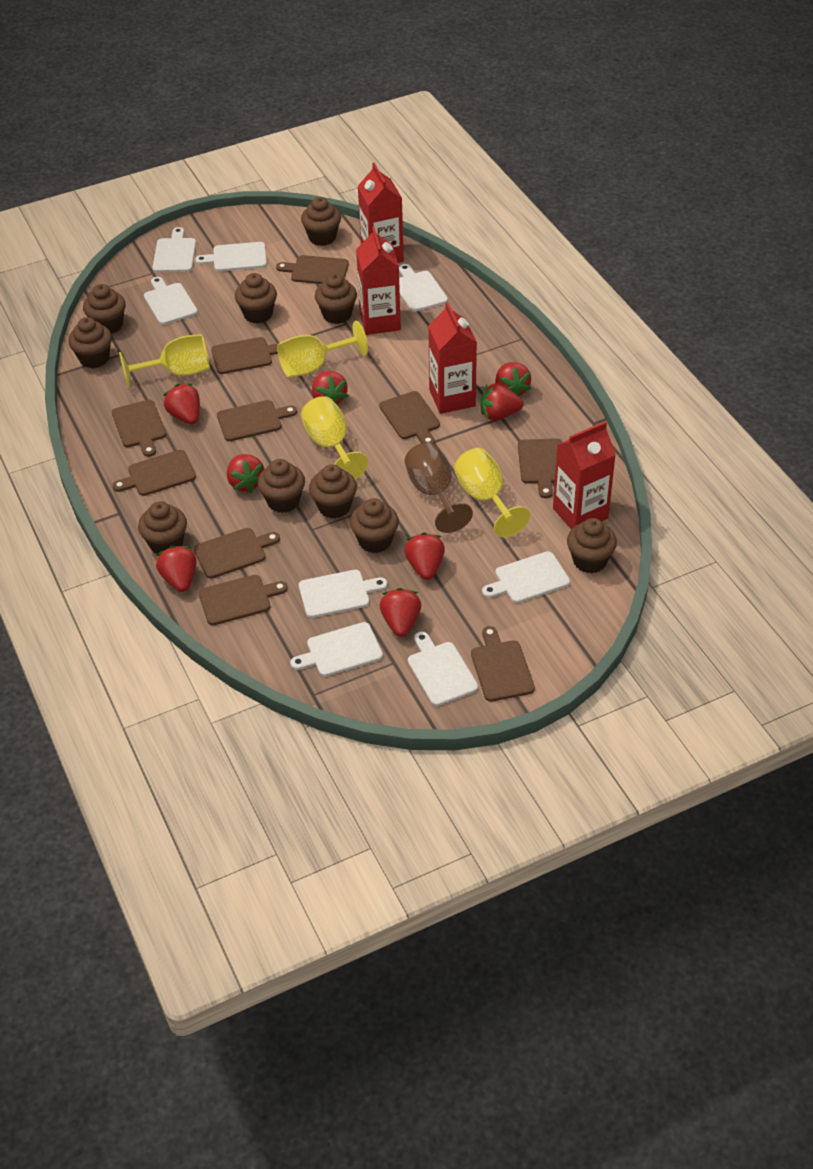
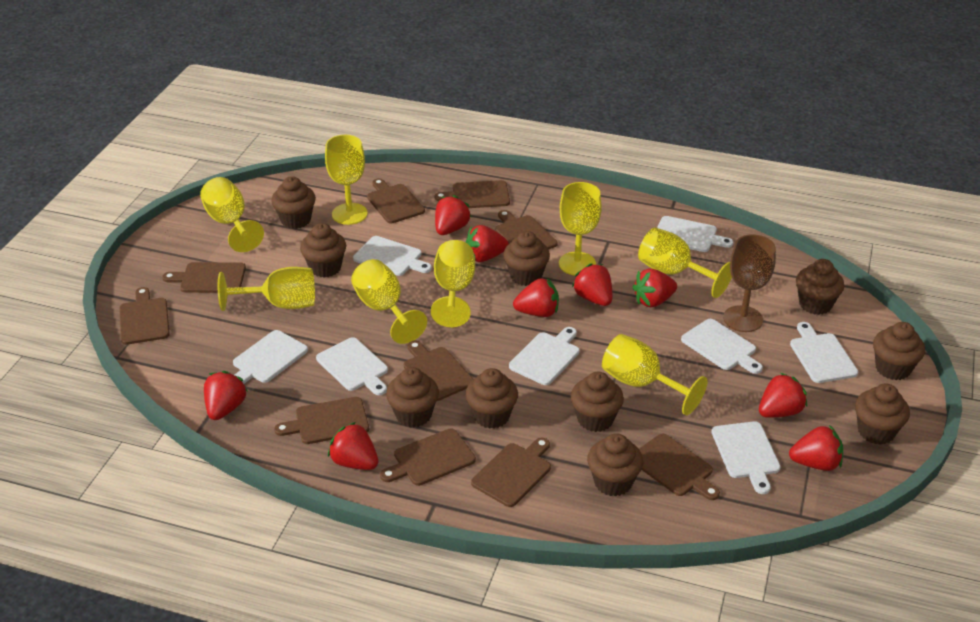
red carton: [356,227,401,335] [358,163,404,263] [428,302,477,414] [553,421,616,529] = 4 -> none = 0
red strawberry: [156,545,197,592] [163,384,200,424] [227,454,265,493] [312,371,348,405] [380,588,421,637] [404,532,445,580] [481,383,524,421] [495,362,531,396] = 8 -> [204,371,248,420] [328,422,378,470] [435,195,471,235] [466,225,509,262] [513,278,559,317] [572,263,612,306] [633,268,677,307] [759,373,807,418] [789,425,843,471] = 9
yellow goblet: [119,334,210,388] [277,321,368,377] [301,396,368,479] [454,448,530,537] = 4 -> [200,177,264,252] [218,267,315,311] [325,135,367,225] [351,259,427,344] [431,240,475,327] [559,182,602,276] [602,334,707,415] [638,228,732,298] = 8

